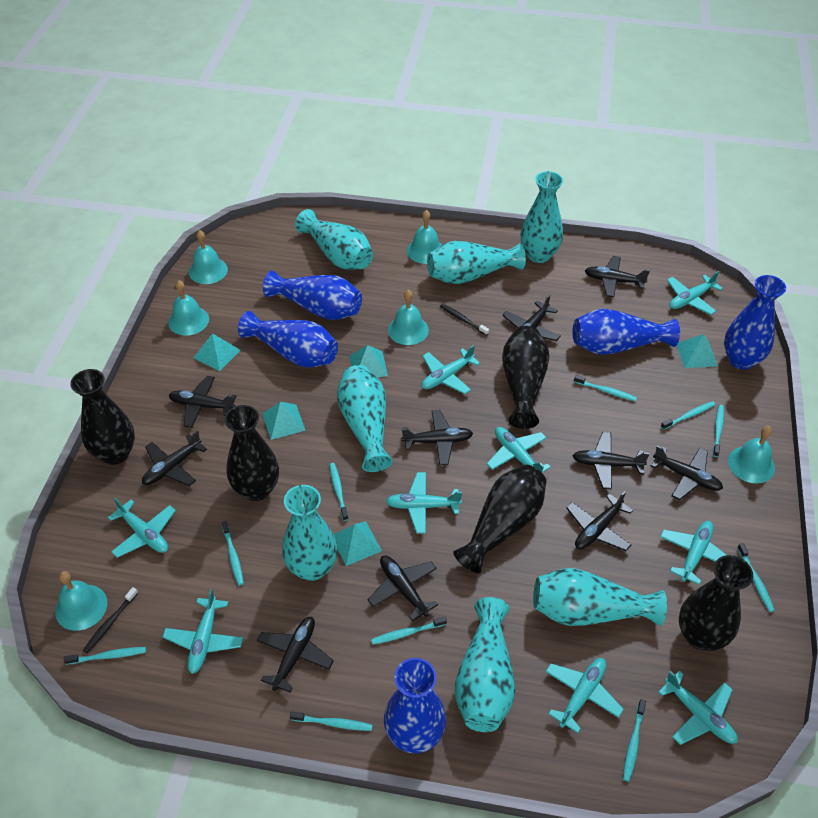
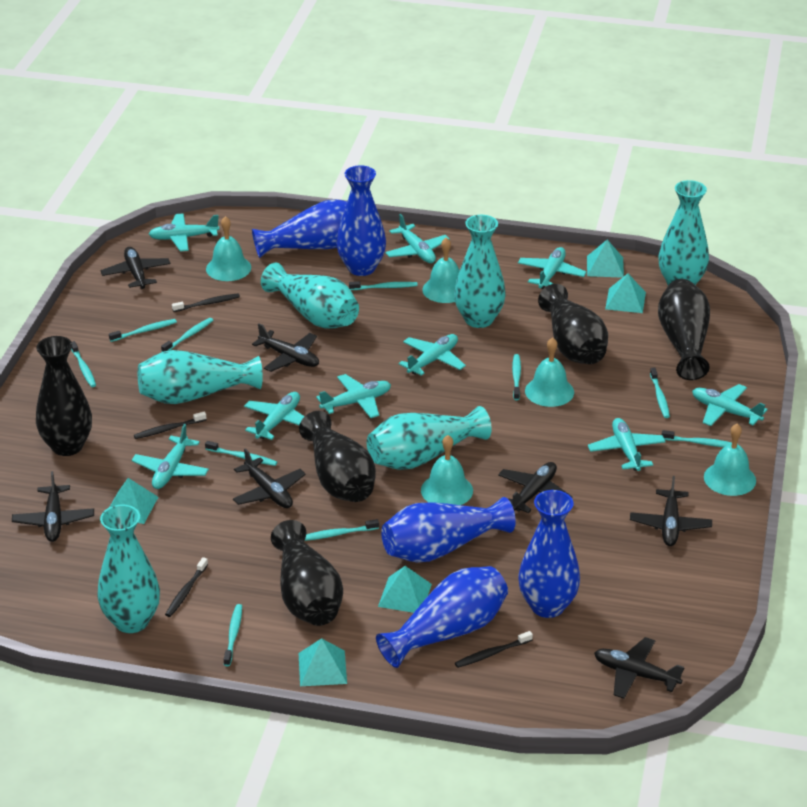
black plane: [142,430,207,486] [169,376,236,428] [257,617,334,693] [368,556,438,621] [402,410,473,465] [502,295,561,341] [566,491,633,551] [573,432,649,489] [585,256,650,297] [651,445,723,500] = 10 -> [12,471,94,542] [100,247,170,289] [233,448,306,508] [252,323,319,372] [498,462,573,513] [594,637,684,699] [630,476,712,546] = 7
black toothbrush: [83,587,138,653] [440,304,489,336] = 2 -> [134,412,206,439] [165,557,208,617] [172,294,240,312] [455,631,533,668] = 4
turquoise bell: [55,571,107,631] [168,280,209,336] [189,230,228,284] [388,290,429,345] [407,210,442,264] [728,426,775,483] = 6 -> [206,216,251,281] [421,435,473,505] [422,237,460,303] [525,337,574,407] [704,424,756,496] = 5
turquoise vase: [282,485,338,581] [295,209,373,270] [337,365,393,472] [427,241,526,284] [455,597,515,732] [521,171,563,263] [533,568,667,626] = 7 -> [97,505,160,633] [138,350,263,404] [261,263,359,329] [367,406,492,470] [454,215,506,328] [658,180,709,285] = 6

